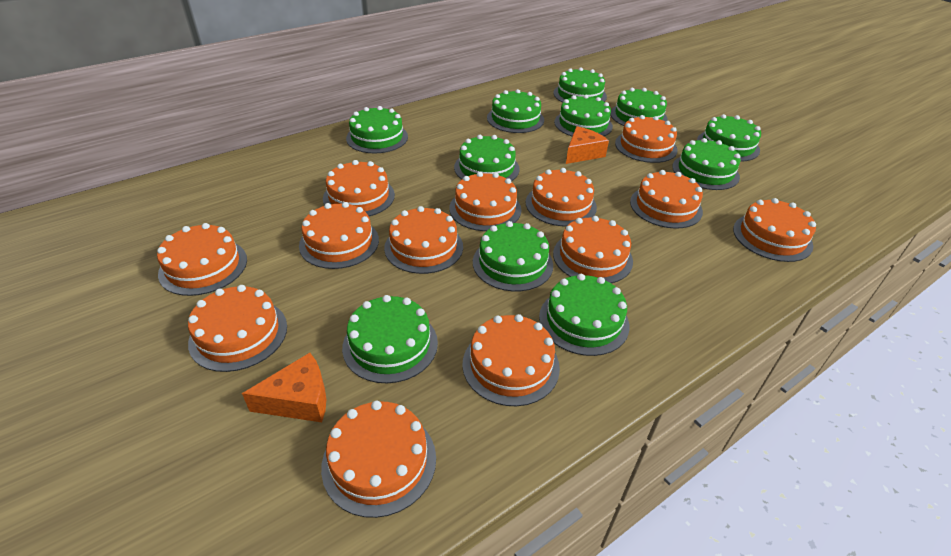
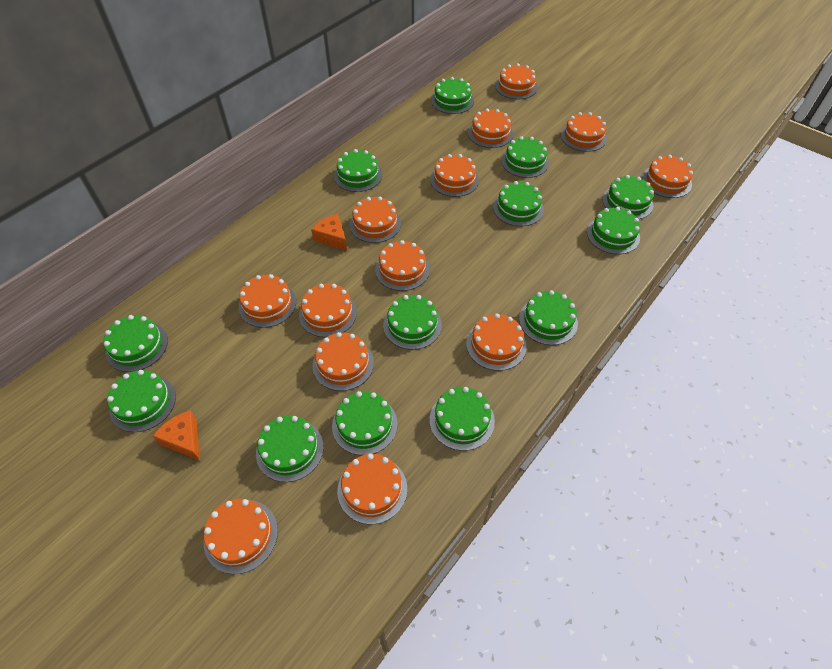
green cake: [342,295,438,383] [346,106,408,153] [454,135,520,181] [473,221,553,291] [487,89,544,133] [539,274,629,356] [553,67,607,103] [554,95,613,136] [610,88,668,126] [672,138,741,190] [697,114,761,162] = 11 -> [103,315,168,372] [107,370,176,432] [256,415,324,482] [332,391,398,455] [334,149,382,192] [383,295,442,350] [430,387,495,451] [431,77,474,114] [493,181,544,226] [501,136,549,178] [519,290,578,345] [587,207,640,254] [602,175,654,219] = 13

